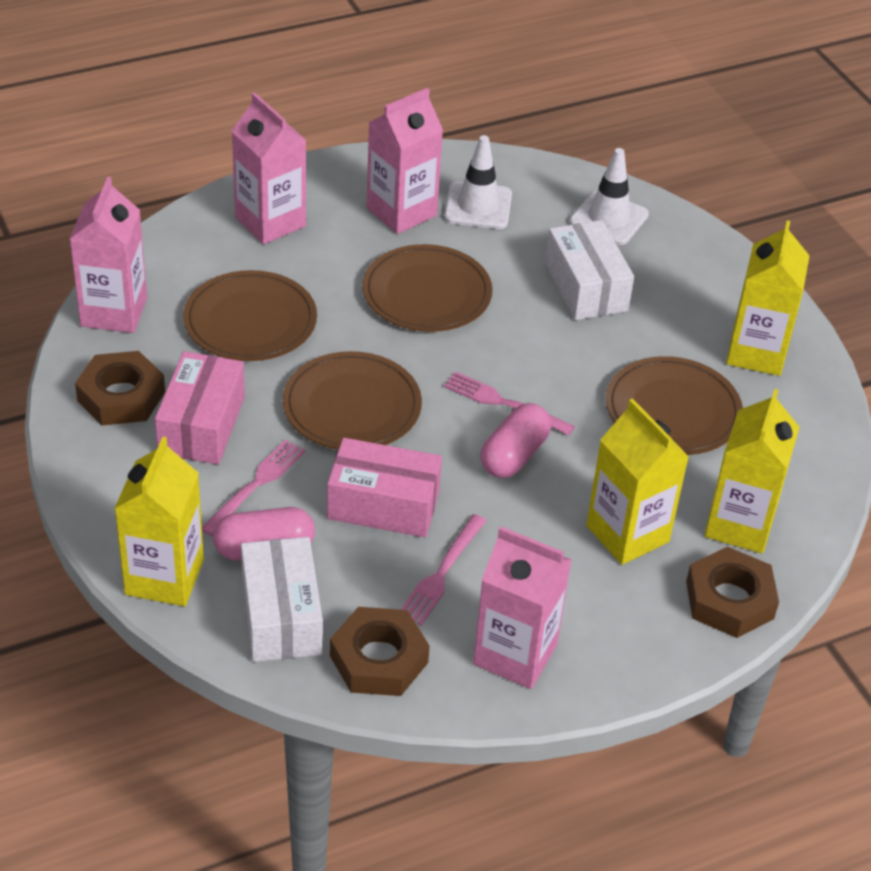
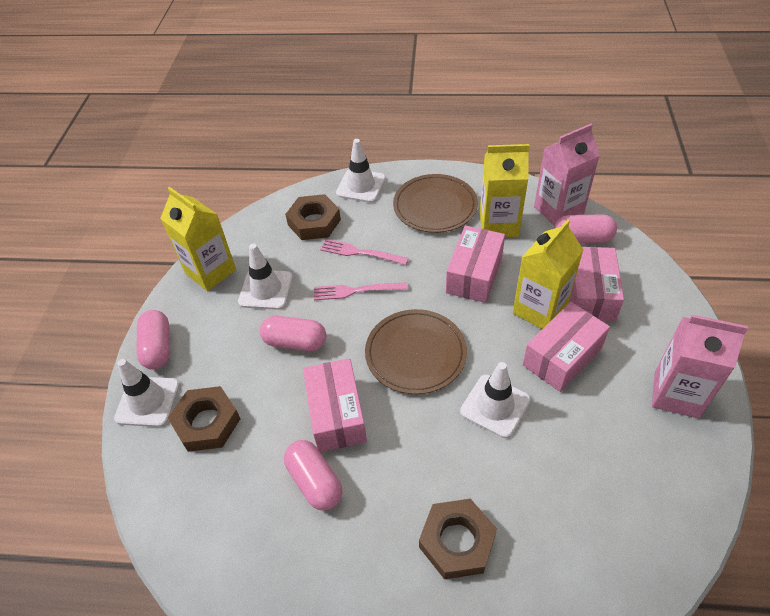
brown plate: [183,270,317,361] [283,351,422,450] [363,244,492,332] [606,356,743,455] = 4 -> [365,309,467,394] [393,174,478,233] = 2
pink box: [155,351,245,464] [327,438,442,537] = 2 -> [303,359,367,452] [446,225,505,303] [523,302,610,392] [569,247,624,322] = 4
pink capsule: [213,507,315,560] [480,403,551,478] = 2 -> [137,310,170,370] [260,316,326,351] [284,440,342,511] [554,215,617,243] = 4
pink carton: [69,177,147,333] [232,93,307,244] [367,88,443,234] [473,526,572,689] = 4 -> [534,123,600,226] [652,315,748,419] = 2
pink fork: [202,439,305,536] [401,514,486,626] [444,371,575,436] = 3 -> [314,282,408,300] [320,239,409,265] = 2
white box: [241,537,323,662] [545,220,634,320] = 2 -> none = 0
white traffic cone: [444,135,512,229] [570,148,649,245] = 2 -> [114,359,180,427] [238,244,293,310] [336,139,386,203] [460,362,531,438] = 4
yellow carton: [114,437,204,606] [586,398,689,565] [704,389,799,553] [726,220,810,376] = 4 -> [160,187,236,291] [480,144,529,237] [513,219,583,329] = 3

